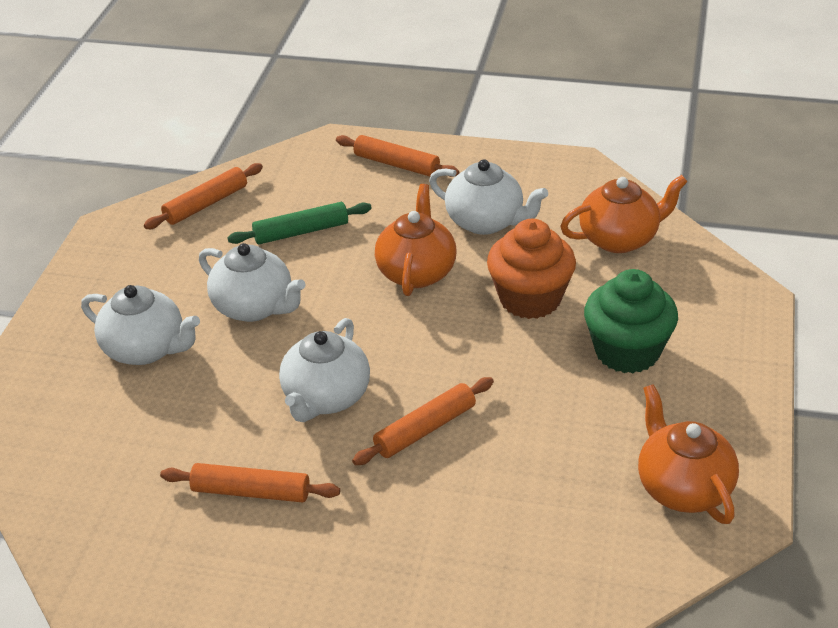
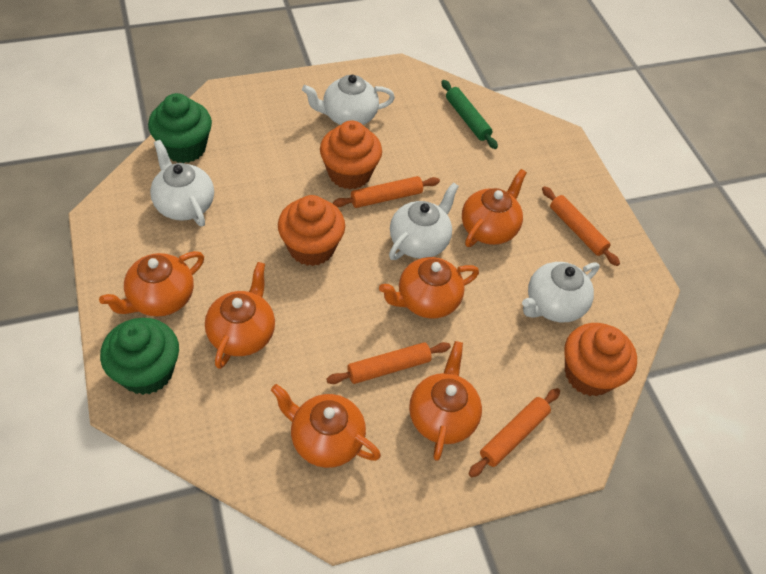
green cupcake: [584,269,678,374] = 1 -> [100,318,179,395] [148,93,212,163] = 2
orange cupcake: [487,219,576,319] = 1 -> [278,195,345,266] [320,120,382,189] [564,323,637,396] = 3
orange teapot: [375,184,456,296] [560,175,688,253] [638,384,739,524] = 3 -> [99,251,204,317] [205,262,275,369] [271,384,381,468] [379,257,479,318] [409,341,482,461] [462,169,527,247] = 6

